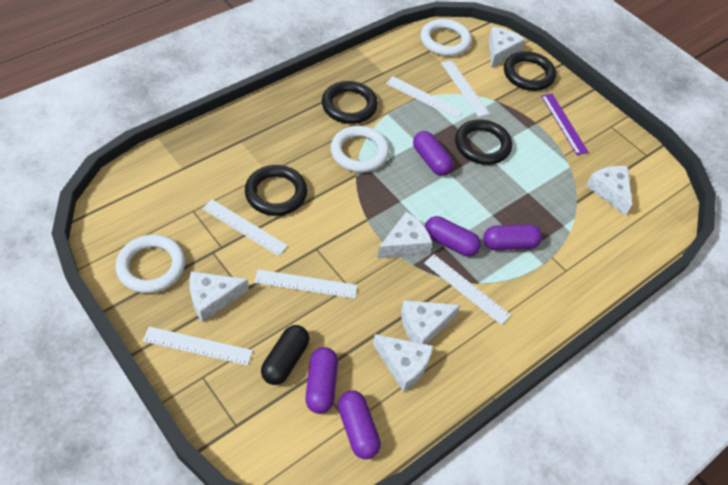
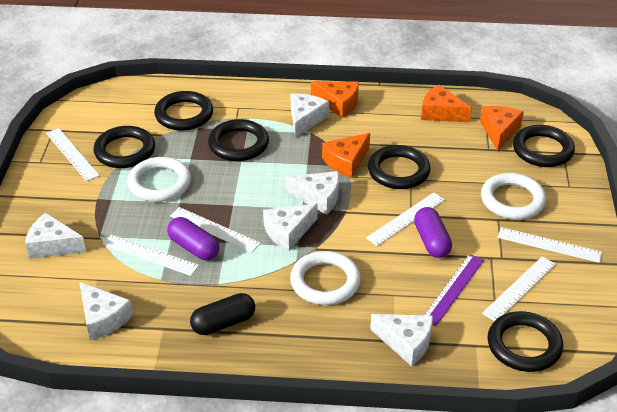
black ring: [245,165,307,216] [322,81,378,124] [455,119,512,165] [504,51,556,91] = 4 -> [93,126,155,168] [154,91,213,131] [208,119,269,161] [368,145,431,189] [488,311,563,372] [513,125,575,167] = 6
orange cheese: none = 0 -> [311,81,359,118] [322,133,370,178] [421,85,472,122] [480,106,524,151] = 4
purple capsule: [305,347,338,414] [338,390,381,459] [413,131,453,176] [425,216,481,256] [483,224,542,250] = 5 -> [167,217,219,260] [414,207,452,258] = 2

